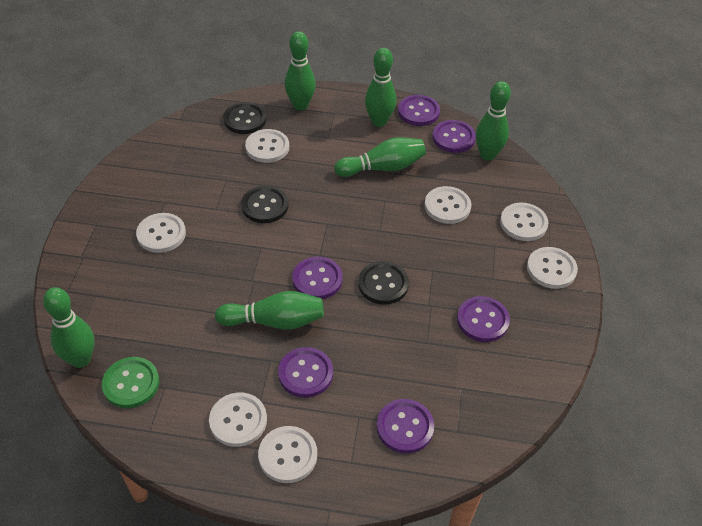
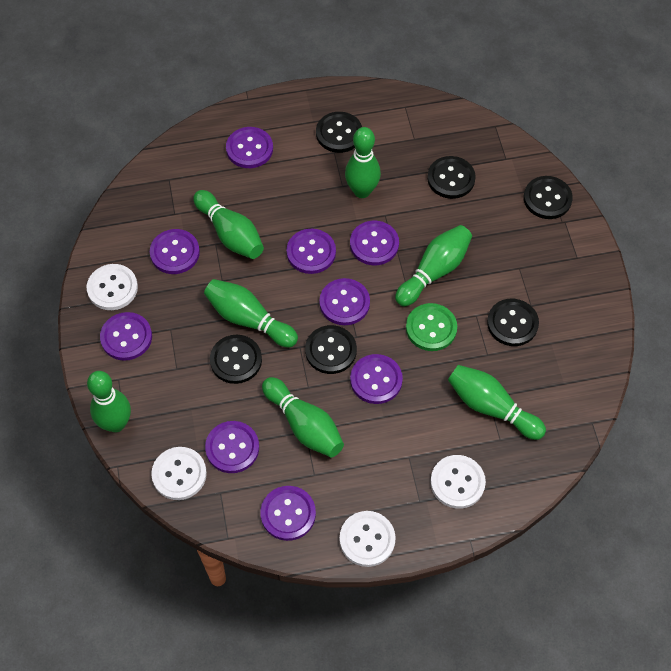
black button: [223,102,266,134] [241,185,288,223] [358,261,409,305] = 3 -> [210,335,262,384] [305,325,357,374] [316,112,362,153] [427,156,476,199] [487,299,539,346] [524,176,573,219] = 6
green bowling pin: [43,287,94,368] [215,291,324,330] [284,31,316,110] [334,137,426,177] [365,48,396,127] [476,81,511,161] = 6 -> [87,371,131,432] [193,190,264,259] [204,279,298,347] [262,377,344,457] [345,127,381,198] [395,225,472,306] [448,365,546,440] = 7
purple button: [278,347,333,398] [292,257,343,299] [377,399,434,454] [398,95,440,126] [432,120,476,153] [457,296,510,342] = 6 -> [100,312,152,361] [150,229,200,274] [205,421,259,473] [226,127,273,168] [260,486,316,541] [286,229,336,274] [319,278,370,325] [350,221,399,265] [350,354,403,404] = 9
white button: [136,213,186,253] [209,393,267,447] [245,129,289,163] [258,426,317,483] [424,186,471,224] [500,203,548,241] [527,247,578,289] = 7 -> [87,264,138,310] [151,447,207,500] [340,511,396,567] [430,455,486,509] = 4

